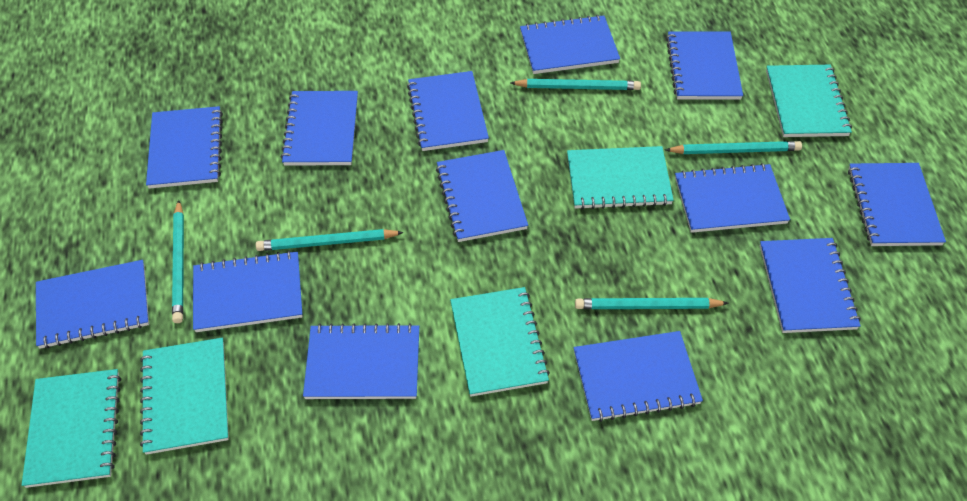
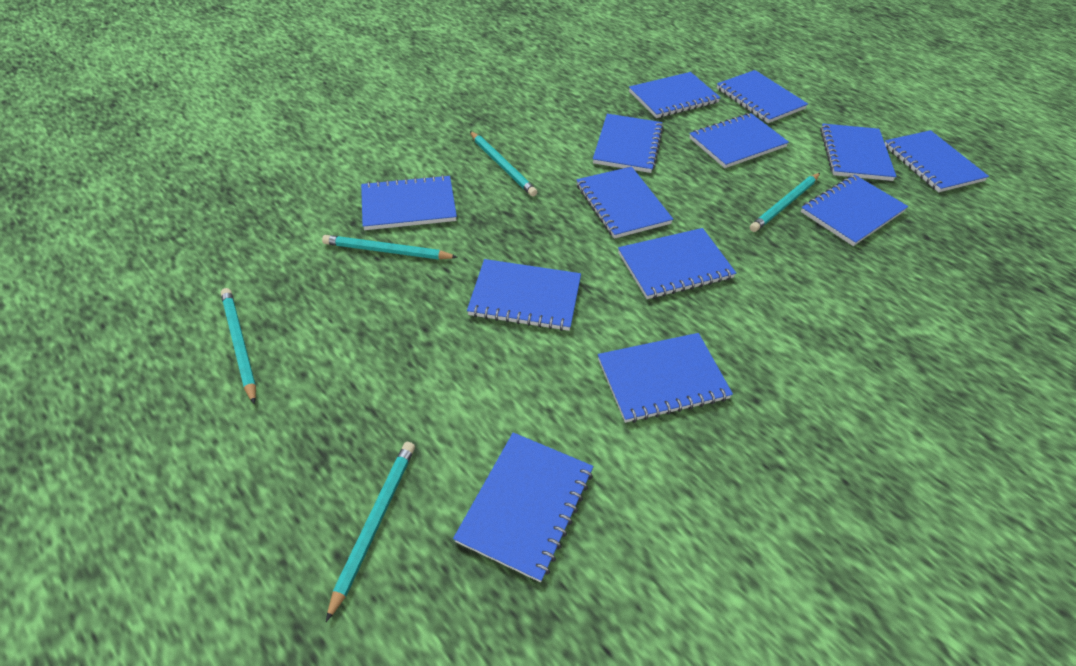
turquoise notebook: [22,369,121,488] [140,338,229,455] [450,287,550,397] [567,146,674,210] [766,65,852,137] = 5 -> none = 0

